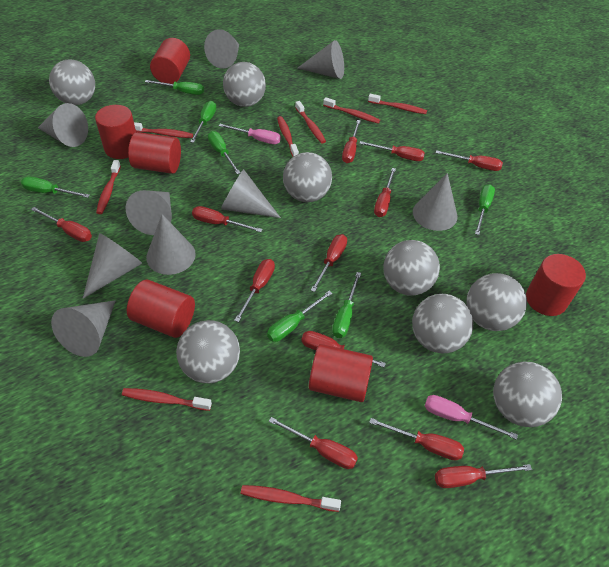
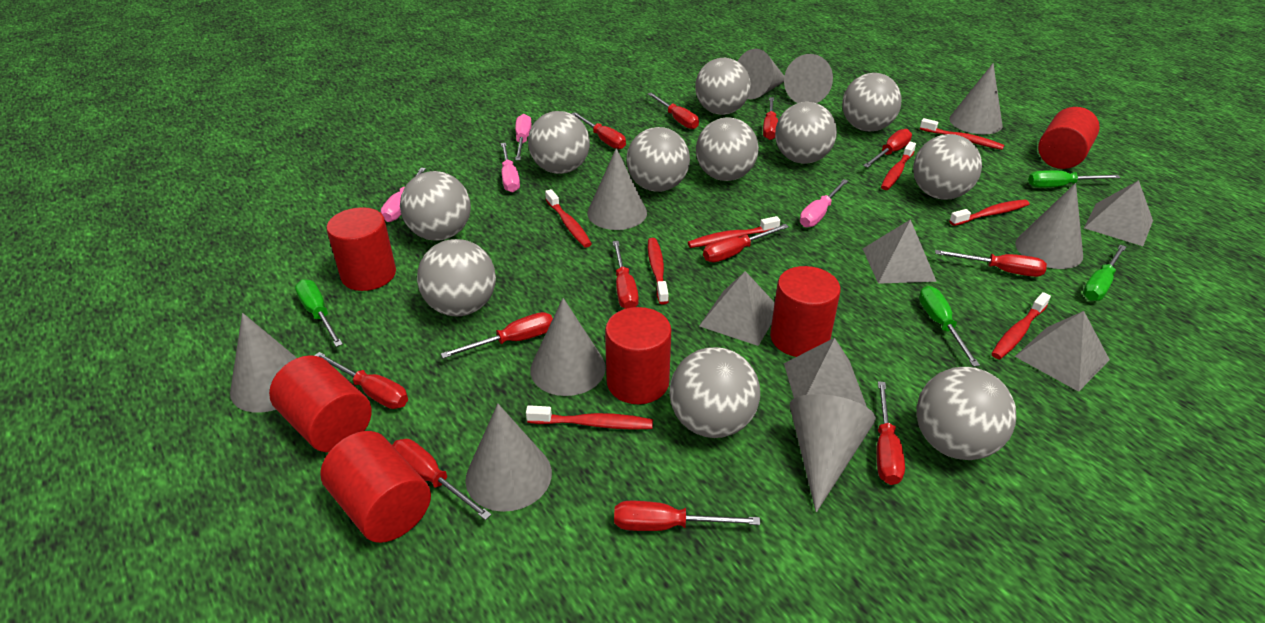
green screwdriver: [21,176,90,198] [145,80,204,95] [190,101,216,143] [208,131,241,174] [267,291,333,342] [332,272,361,338] [475,184,495,235] = 7 -> [295,279,343,347] [919,286,980,366] [1028,170,1121,188] [1083,245,1126,301] = 4
grey ball: [49,59,95,105] [176,320,240,383] [223,62,266,107] [283,152,332,202] [383,240,440,296] [412,294,473,353] [466,273,527,331] [493,362,562,427] = 8 -> [400,171,471,241] [417,239,496,316] [528,111,590,174] [626,127,690,192] [669,347,760,438] [695,58,750,115] [696,117,759,181] [775,102,837,164] [842,73,902,131] [913,134,982,199] [916,367,1016,460] = 11
grey pyramid: none = 0 -> [699,271,775,346] [784,338,867,407] [863,219,937,284] [1015,311,1110,392] [1084,180,1153,246] = 5
pink screwdriver: [219,124,281,144] [425,395,518,440] = 2 -> [381,168,426,222] [501,143,520,192] [515,114,532,160] [800,179,848,227] = 4

